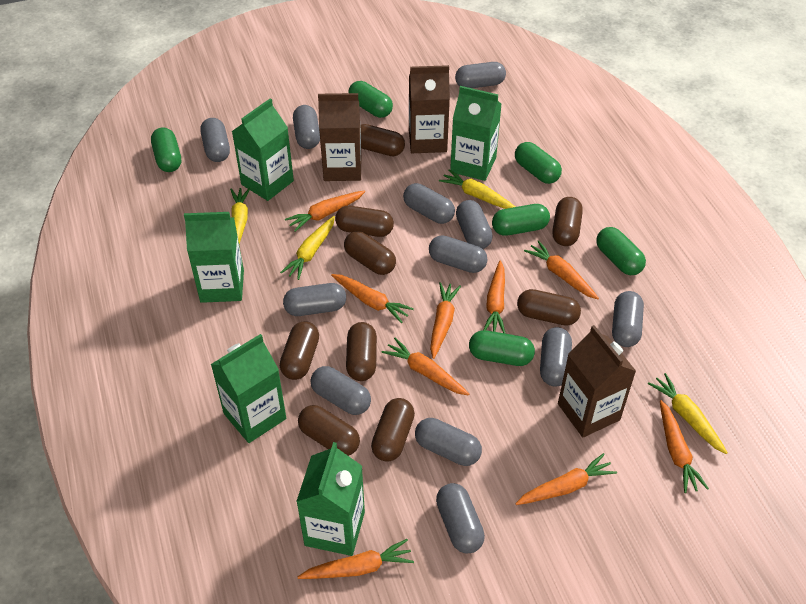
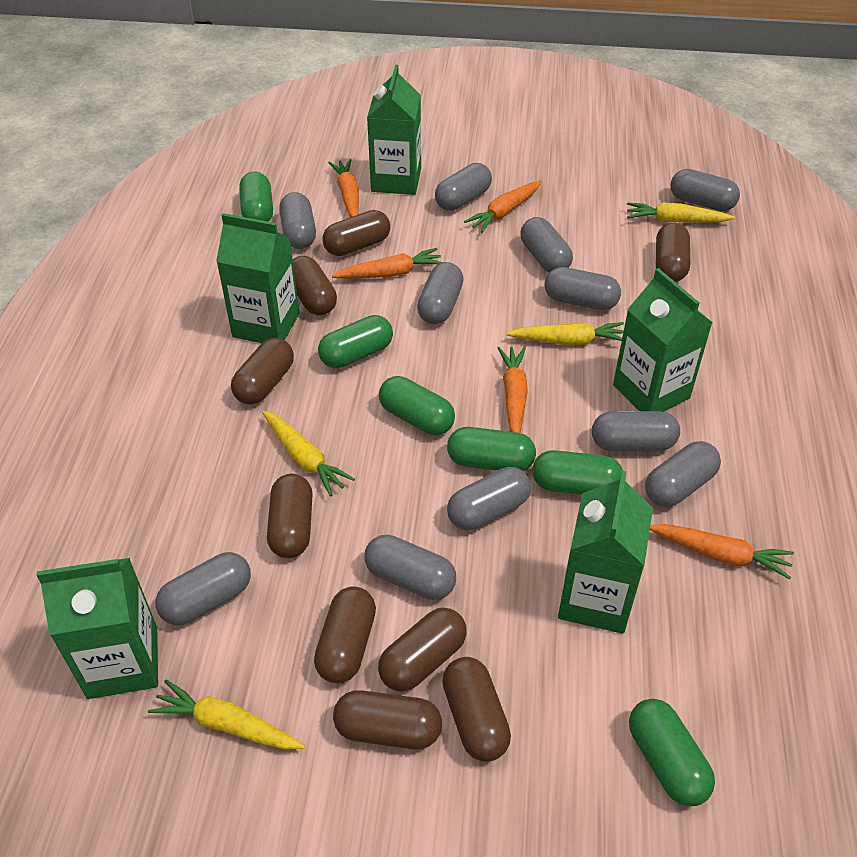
brown carton: [318,93,361,181] [409,65,450,153] [558,325,636,437] = 3 -> none = 0
grey capsule: [201,118,230,162] [283,283,346,316] [293,105,320,149] [311,366,371,415] [403,183,455,224] [415,418,482,466] [429,235,487,273] [436,483,485,554] [455,62,506,88] [456,200,493,249] [540,327,572,387] [612,291,644,347] = 12 -> [156,552,251,625] [279,192,316,249] [364,535,456,600] [417,262,464,324] [435,163,492,211] [447,467,531,530] [521,217,573,272] [544,267,621,310] [592,411,680,451] [645,441,721,507] [670,169,740,211] = 11
orange carrot: [285,190,365,232] [298,539,414,579] [331,274,414,323] [382,338,469,396] [430,282,461,359] [484,261,506,334] [515,453,617,505] [524,240,599,299] [660,400,709,493] = 9 -> [328,159,359,217] [332,248,443,279] [464,180,542,233] [498,347,528,433] [650,524,794,579] = 5

